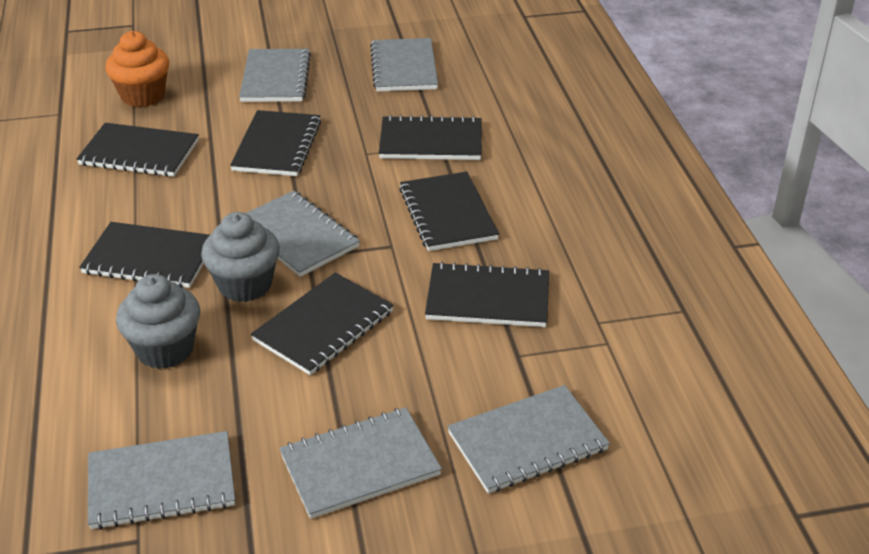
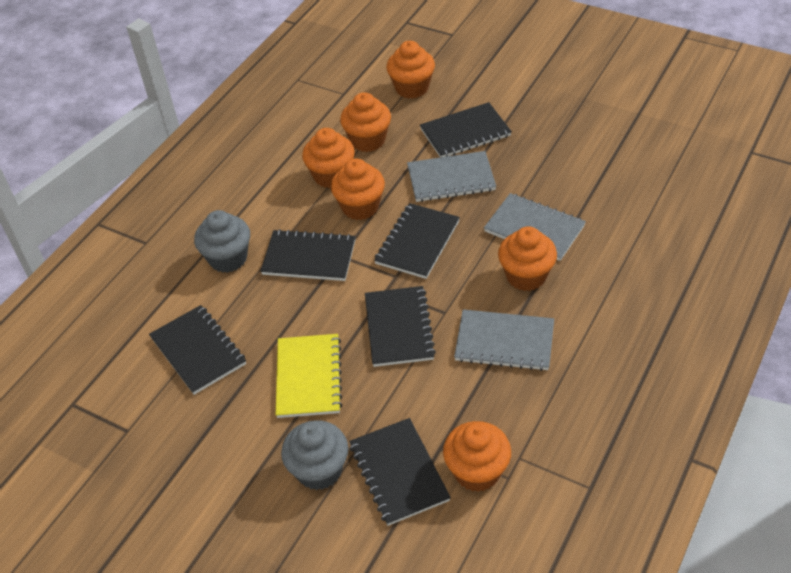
black notebook: [76,123,199,177] [79,222,210,288] [230,110,321,176] [251,272,394,375] [379,115,482,160] [399,172,499,251] [425,262,549,327] = 7 -> [149,305,246,395] [260,229,356,281] [349,418,451,526] [365,286,436,367] [374,203,460,279] [420,102,512,157] = 6
grey notebook: [88,431,235,530] [239,49,311,102] [246,191,360,277] [279,407,442,519] [370,38,438,92] [447,385,610,494] = 6 -> [407,151,496,202] [454,309,554,371] [484,193,586,261] = 3
orange cupcake: [105,31,169,107] = 1 -> [302,128,355,188] [331,158,385,220] [340,92,391,152] [386,41,435,99] [443,421,511,492] [498,226,557,291] = 6
yellow notebook: none = 0 -> [276,334,342,418] = 1

